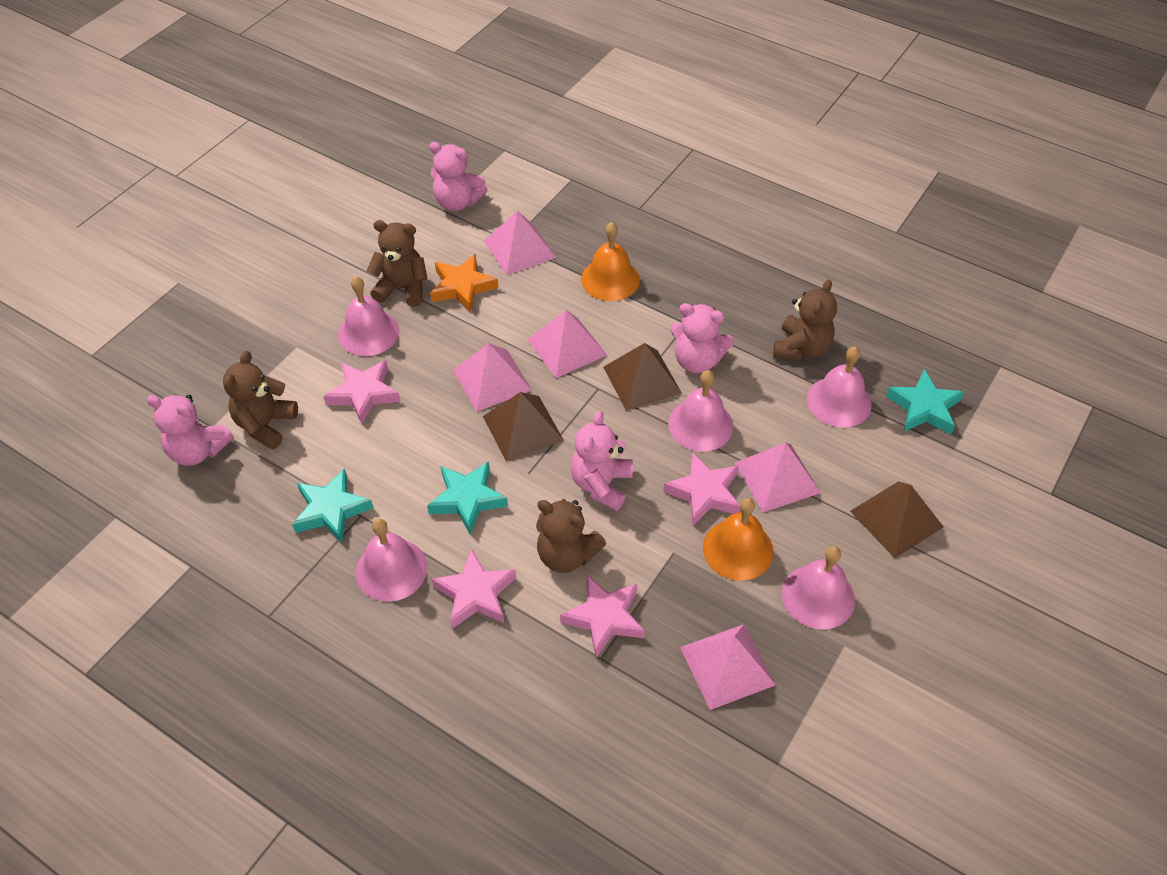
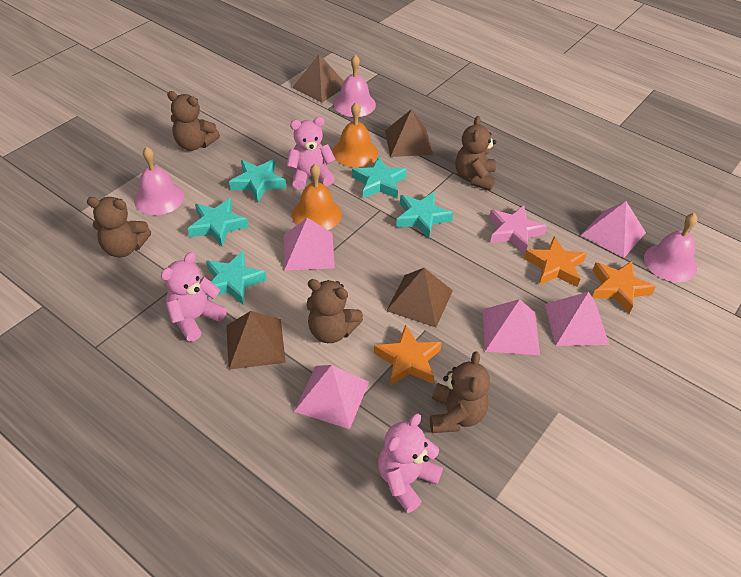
brown pyramid: [483,392,564,462] [603,343,682,411] [850,481,944,558] = 3 -> [226,311,286,370] [292,54,344,103] [385,109,433,157] [386,268,453,327] = 4
brown teddy bear: [223,351,298,449] [367,220,428,307] [536,499,606,573] [773,279,837,361] = 4 -> [87,197,151,257] [167,91,220,151] [306,279,363,343] [430,351,490,433] [456,116,496,191] = 5
orange star: [430,254,499,312] = 1 -> [374,325,442,386] [524,237,587,287] [592,261,656,314] = 3
pink bell: [338,276,399,356] [356,519,428,602] [668,370,733,452] [782,546,855,629] [807,347,872,427] = 5 -> [134,147,184,215] [333,55,376,117] [644,213,697,282] = 3
pink star: [323,360,400,424] [432,549,516,629] [560,575,645,657] [663,452,740,525] = 4 -> [489,205,547,253] = 1
pink teddy bear: [146,394,234,466] [429,142,487,211] [571,411,633,511] [670,303,734,373] = 4 -> [161,252,227,341] [287,117,336,190] [378,414,443,513] = 3
turquoise star: [292,468,373,543] [427,461,508,534] [886,370,964,434] = 3 -> [188,198,248,246] [206,251,267,305] [229,159,286,202] [352,157,407,198] [396,192,453,238] = 5

